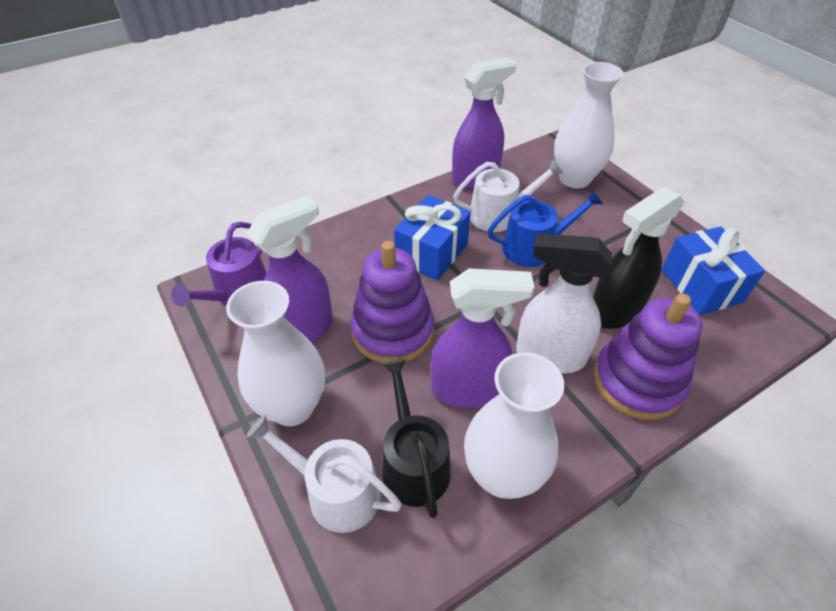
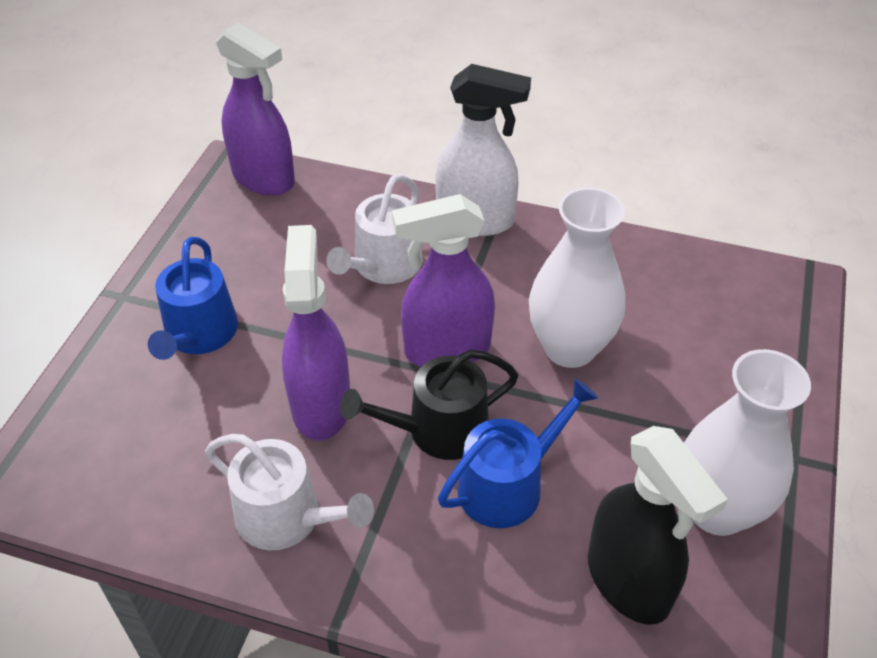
blue gift: [394,195,471,281] [661,226,765,315] = 2 -> none = 0
blue watering can: [487,189,603,267] = 1 -> [148,237,238,360] [438,378,598,528] = 2
purple stacking toy: [350,241,434,363] [594,294,702,420] = 2 -> none = 0
purple watering can: [171,222,267,307] = 1 -> none = 0
white vase: [226,281,325,426] [464,352,564,499] [554,62,623,188] = 3 -> [529,187,625,368] [684,349,811,536] = 2

